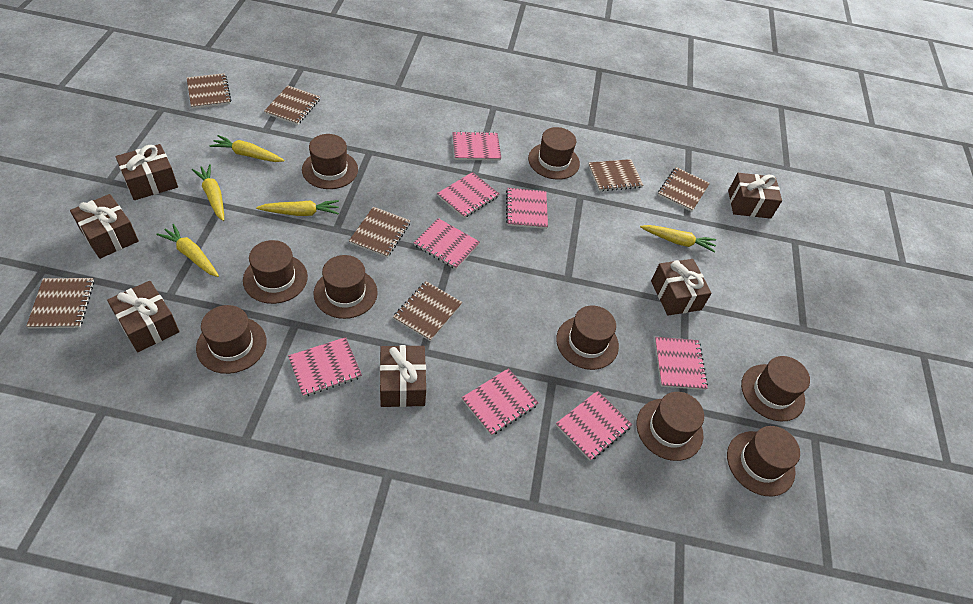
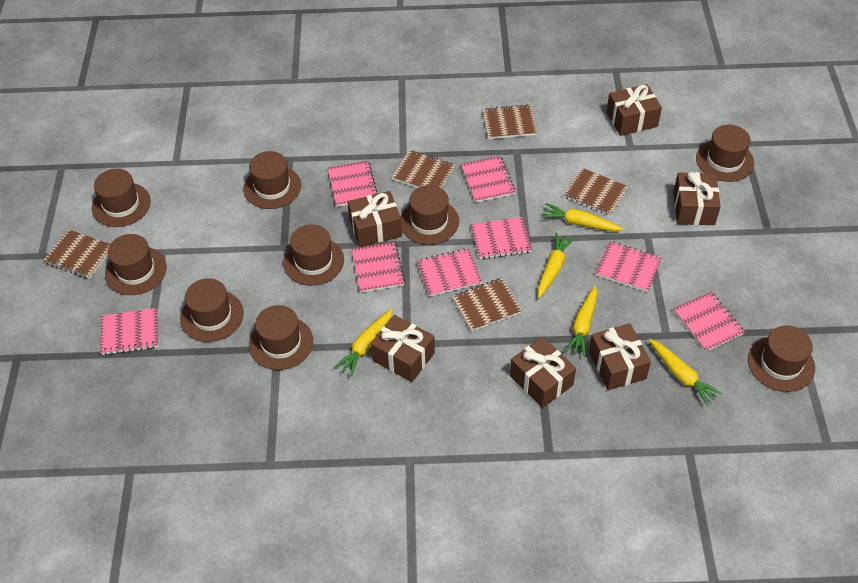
brown notebook: [26,278,94,329] [187,73,231,109] [264,86,320,125] [349,207,410,258] [393,281,462,341] [588,159,644,191] [658,167,710,212] = 7 -> [44,229,110,279] [392,150,455,189] [452,278,522,332] [483,104,537,139] [564,168,629,216] = 5

